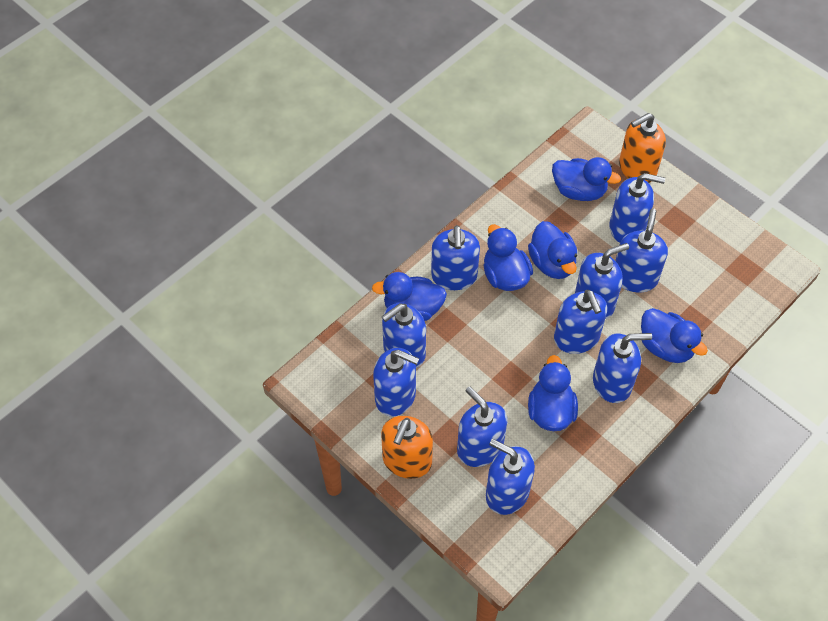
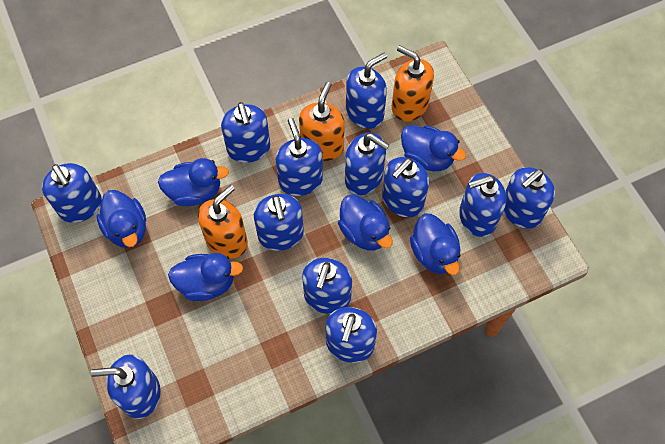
blue soap dispenser: [373,348,419,416] [382,303,426,368] [431,225,480,290] [457,386,507,467] [486,439,535,515] [554,290,607,354] [575,243,629,319] [593,333,652,403] [609,173,665,243] [615,208,668,293] = 10 -> [42,163,102,223] [91,355,161,419] [221,102,270,163] [254,194,304,251] [276,118,323,196] [302,258,352,314] [326,307,377,363] [345,133,389,195] [346,52,387,129] [382,157,429,217] [459,173,507,237] [503,167,555,229] = 12
orange soap dispenser: [381,416,433,479] [619,113,666,183] = 2 -> [198,185,248,259] [299,82,345,161] [392,45,434,121] = 3

